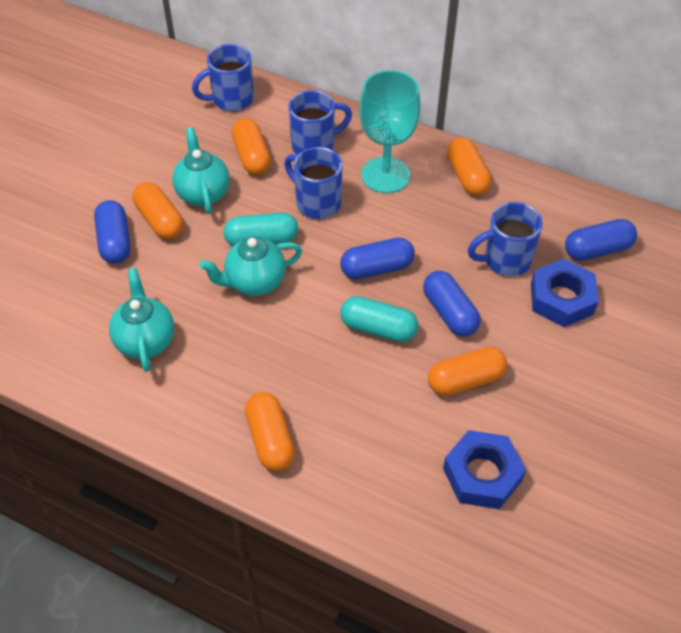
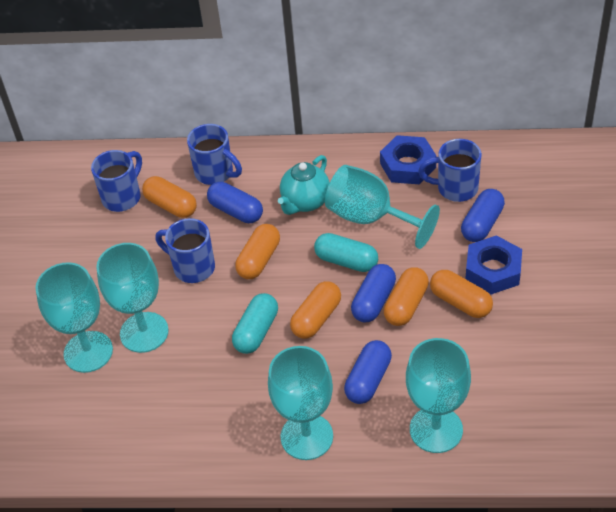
turquoise goblet: [359,70,420,193] = 1 -> [36,262,113,373] [96,243,169,353] [268,346,333,460] [325,165,440,249] [406,338,471,453] = 5
turquoise teapot: [109,268,174,372] [172,127,230,214] [199,237,302,296] = 3 -> [278,155,330,215] = 1

